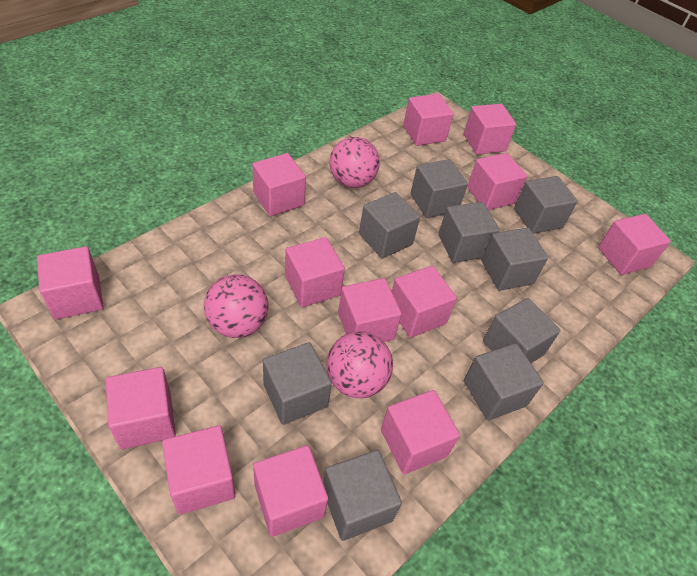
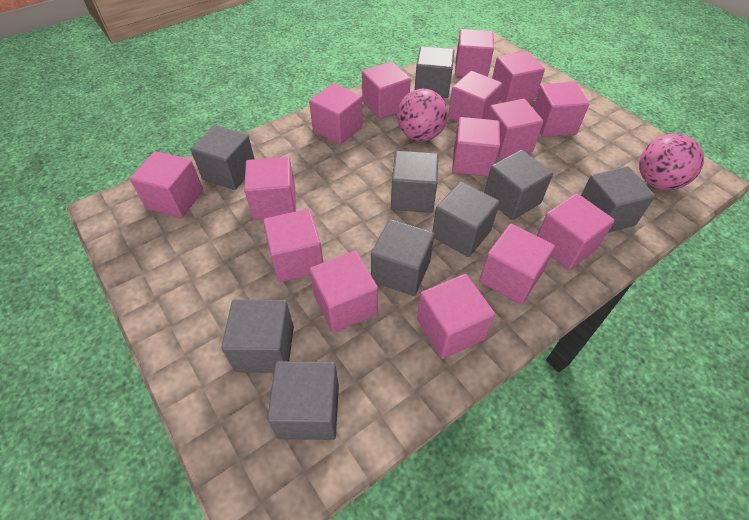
pink ball: [204,274,269,338] [326,331,393,398] [329,137,380,188] = 3 -> [397,89,448,141] [639,134,704,190] = 2
pink cube: [37,246,104,320] [106,367,176,449] [162,425,235,515] [252,153,306,216] [253,445,328,537] [285,237,345,307] [338,278,402,342] [381,390,460,475] [392,266,457,338] [403,94,454,146] [464,104,516,155] [467,153,527,210] [598,214,671,275] = 13 -> [130,151,203,218] [244,157,296,220] [263,209,323,282] [309,83,363,145] [309,251,378,333] [362,61,411,119] [417,274,495,359] [448,71,502,122] [452,117,500,177] [455,29,494,77] [479,224,555,305] [487,99,543,159] [492,51,545,103] [533,82,589,137] [537,193,615,270] = 15

